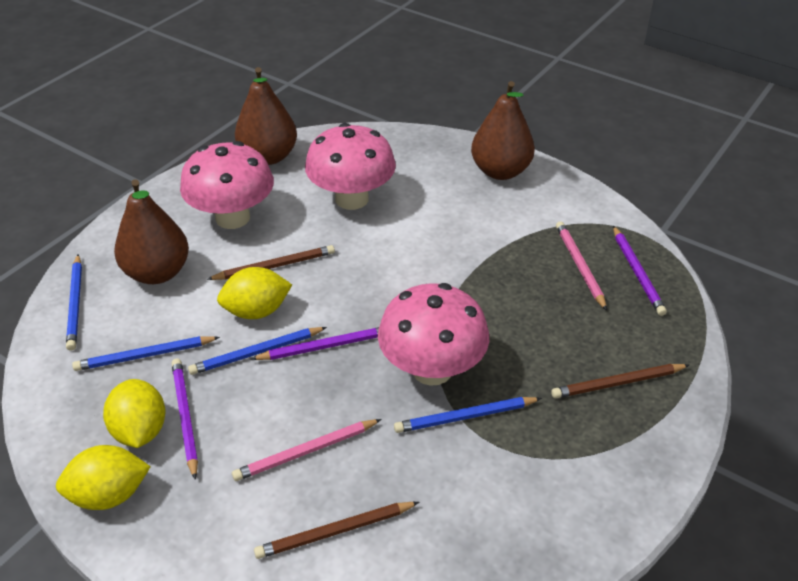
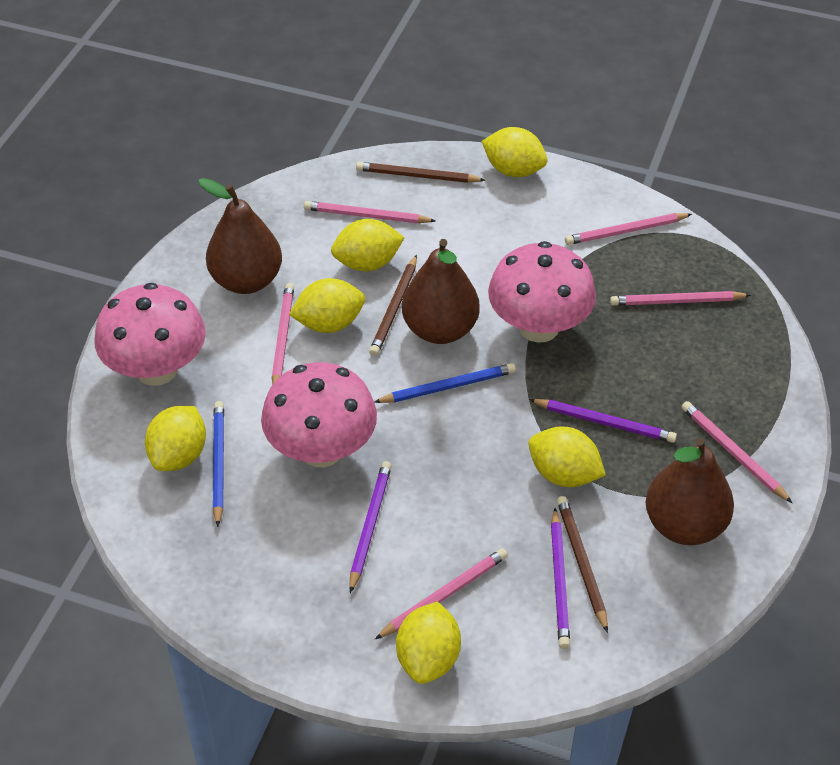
blue pencil: [66,255,82,351] [72,336,220,371] [188,327,327,375] [394,397,542,433] = 4 -> [213,401,224,527] [374,363,516,403] = 2
pink pencil: [232,419,381,481] [556,221,607,311] = 2 -> [272,283,294,385] [304,201,435,223] [375,548,508,639] [565,213,692,245] [610,291,751,306] [681,401,792,503] = 6
yellow lemon: [56,445,151,510] [103,379,165,448] [217,267,292,319] = 3 -> [145,406,206,471] [289,278,365,333] [331,219,405,271] [396,601,461,684] [482,127,548,177] [529,426,606,487] = 6

